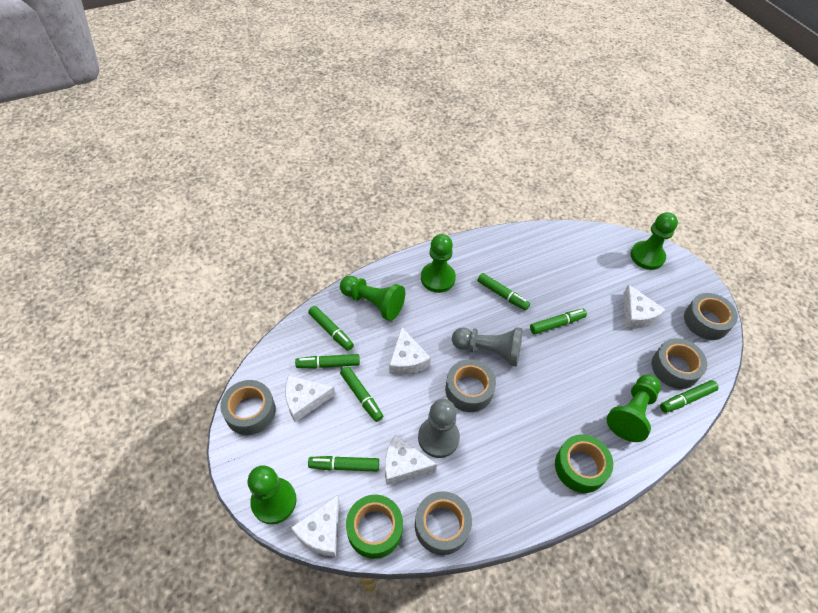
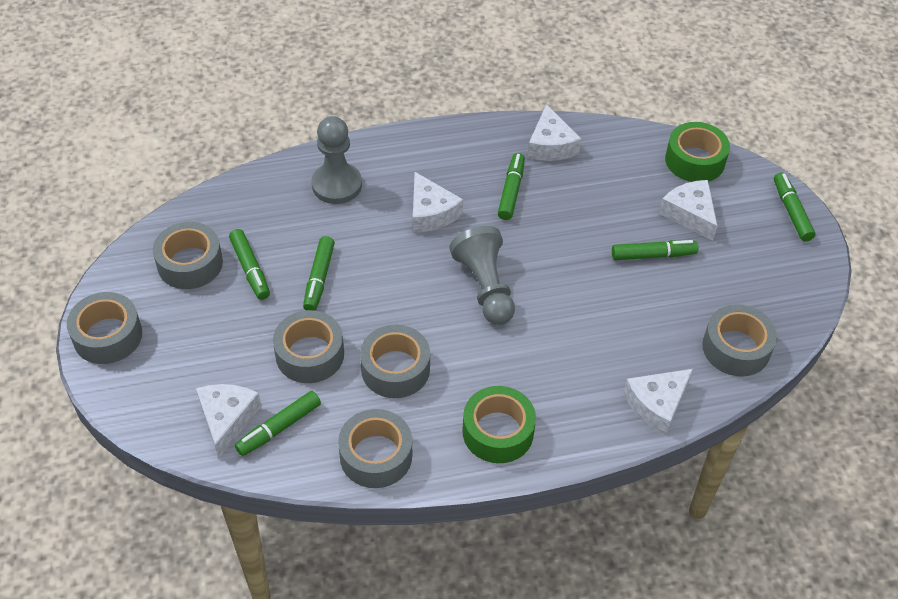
green marker: [295,354,360,369] [308,306,354,351] [308,456,379,471] [340,366,383,422] [477,273,530,310] [530,309,587,334] [660,380,719,413] = 7 -> [229,229,270,300] [235,391,321,456] [303,236,335,310] [498,153,525,220] [612,240,699,260] [774,172,815,241] = 6
green pawn: [248,465,297,524] [340,276,405,321] [421,234,456,293] [606,375,661,442] [630,212,678,270] = 5 -> none = 0
grey tape: [220,380,276,435] [415,491,472,555] [445,359,496,412] [652,338,707,389] [684,293,738,340] = 5 -> [67,292,142,364] [153,222,223,289] [273,310,344,383] [338,409,412,488] [360,325,430,398] [702,305,777,377] = 6

